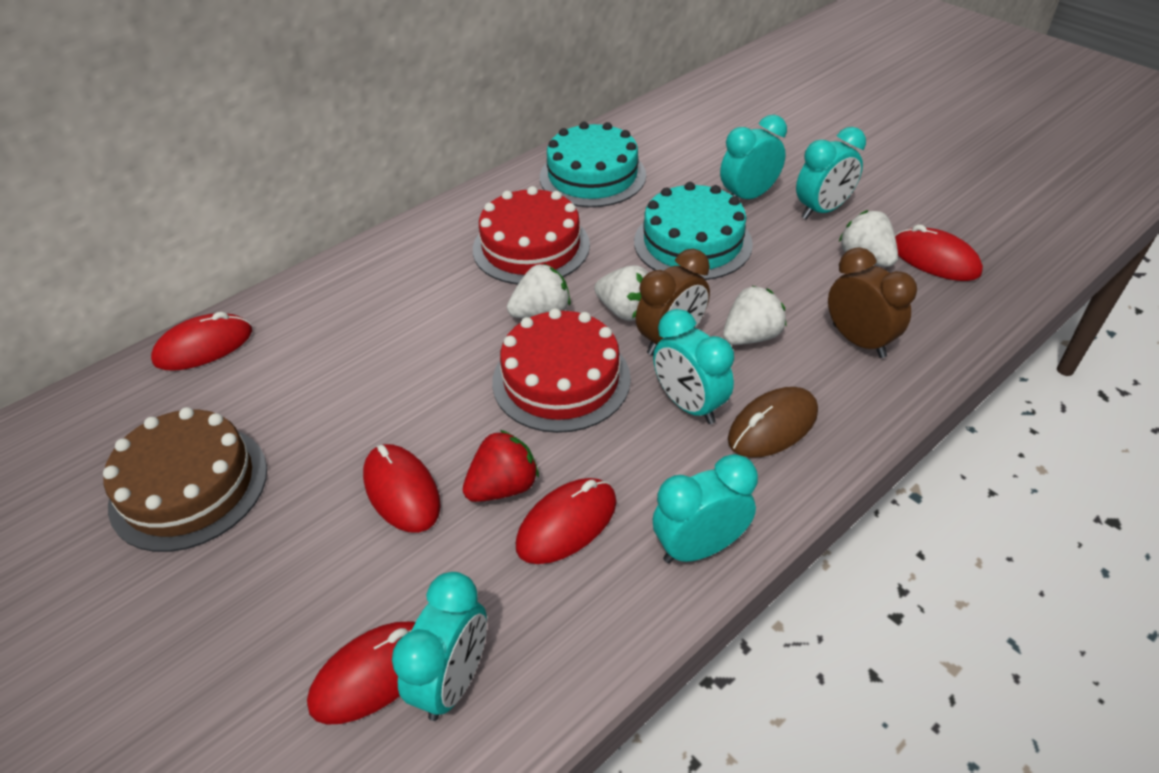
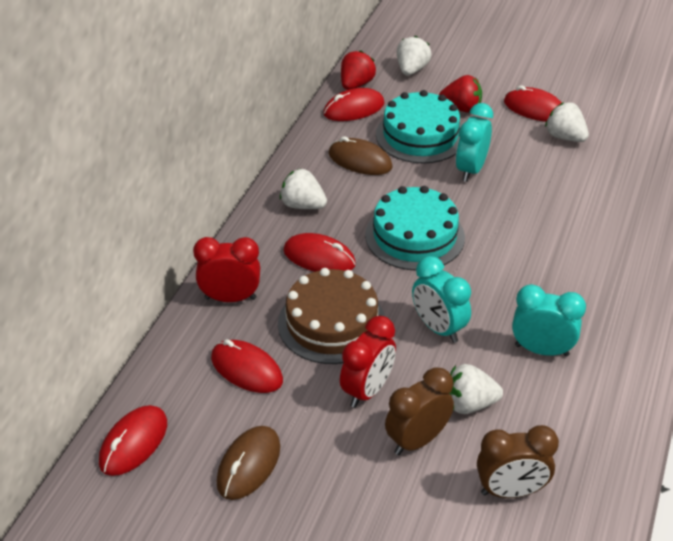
brown mouse: [728,387,818,458] = 1 -> [217,426,280,500] [328,136,393,175] = 2
red cake: [473,186,590,284] [492,308,631,433] = 2 -> none = 0
red clock: none = 0 -> [193,237,260,302] [340,316,396,408] = 2
red strawberry: [463,430,539,502] = 1 -> [341,50,376,90] [439,75,482,113] = 2
turquoise clock: [392,572,487,721] [653,309,734,424] [653,454,758,563] [720,115,787,199] [796,127,866,220] = 5 -> [412,256,471,343] [456,103,493,182] [512,284,586,357] = 3

